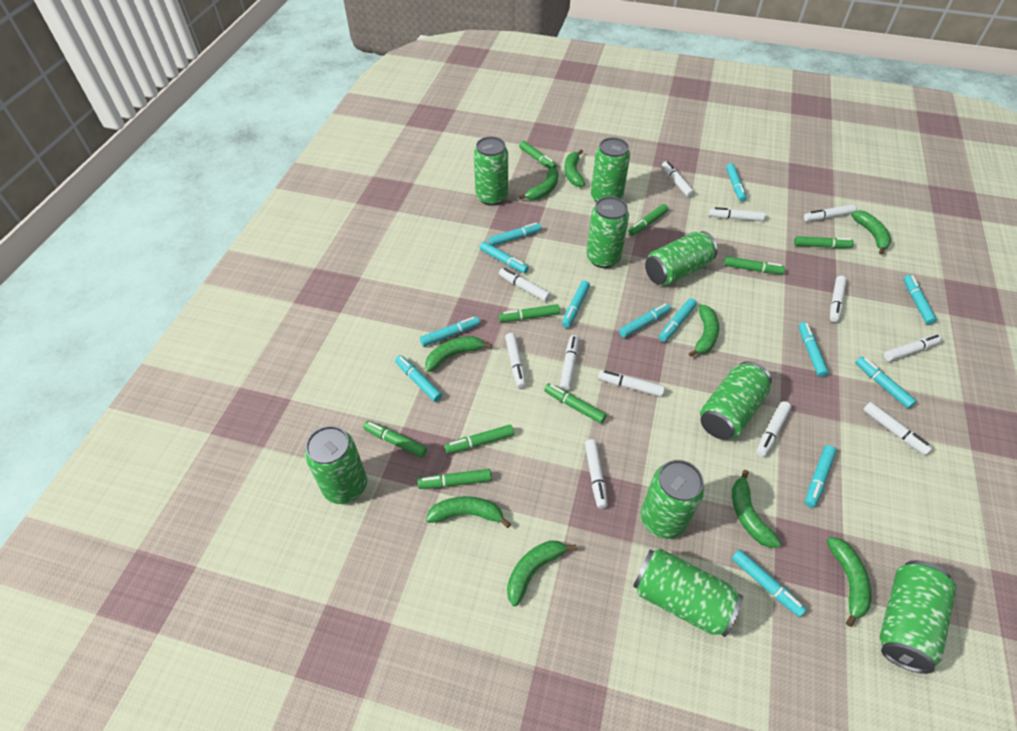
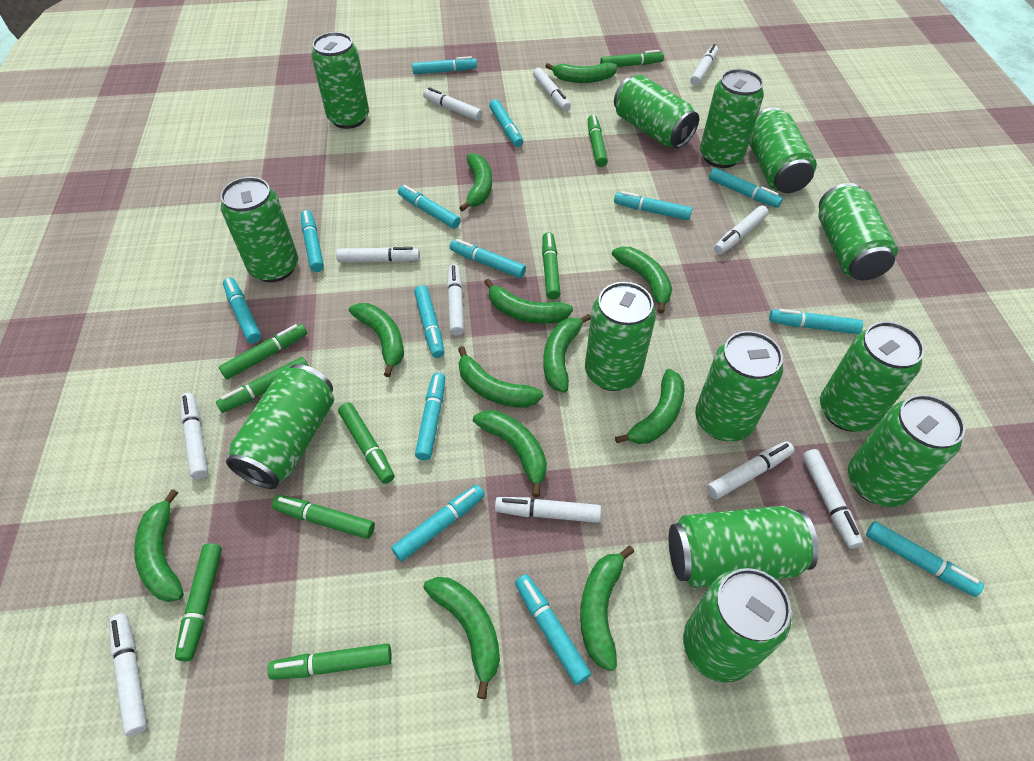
green banana: [425,336,492,372] [426,496,511,528] [507,540,576,606] [518,168,559,200] [564,150,585,187] [689,305,719,357] [732,470,781,548] [827,537,871,627] [851,210,891,255] = 9 -> [134,489,184,602] [349,303,404,377] [423,577,500,699] [458,346,543,408] [459,153,492,212] [473,410,547,497] [484,279,573,324] [543,314,591,392] [545,62,617,83] [580,546,634,671] [612,247,672,314] [615,369,685,444] = 12
green can: [305,426,367,504] [474,136,508,206] [586,196,629,268] [591,137,630,202] [633,549,743,637] [641,460,705,539] [645,231,718,286] [700,361,772,440] [880,560,956,674] = 9 -> [221,177,298,282] [226,364,334,489] [312,32,369,129] [585,282,656,391] [614,75,699,148] [669,506,819,588] [683,568,791,683] [695,331,783,441] [700,69,764,168] [749,107,817,193] [818,183,898,280] [820,321,924,432] [848,394,965,507] = 13
turquoise marker: [395,355,442,402] [420,317,480,347] [479,241,529,273] [488,223,541,246] [562,280,590,328] [619,303,671,338] [659,298,697,342] [726,163,747,202] [731,549,807,617] [799,322,829,377] [805,445,836,508] [855,356,916,408] [904,275,937,325] = 13 -> [223,277,261,344] [301,210,324,272] [391,485,485,562] [398,185,461,229] [412,56,477,74] [414,285,444,358] [415,373,445,460] [450,239,526,278] [489,99,523,147] [515,574,591,685] [614,191,692,220] [709,168,783,208] [769,309,863,334] [866,521,984,597] = 14
white marker: [499,268,551,301] [505,333,526,388] [560,335,579,391] [585,439,608,509] [598,370,665,397] [662,161,694,197] [709,207,766,221] [756,401,791,457] [804,204,856,221] [830,276,847,322] [863,402,932,455] [884,335,942,361] = 12 -> [109,614,147,736] [180,393,208,479] [336,247,420,263] [423,87,482,121] [447,264,464,336] [495,497,601,523] [533,68,571,111] [690,44,718,86] [707,441,794,500] [714,205,769,254] [802,449,863,549] = 11

